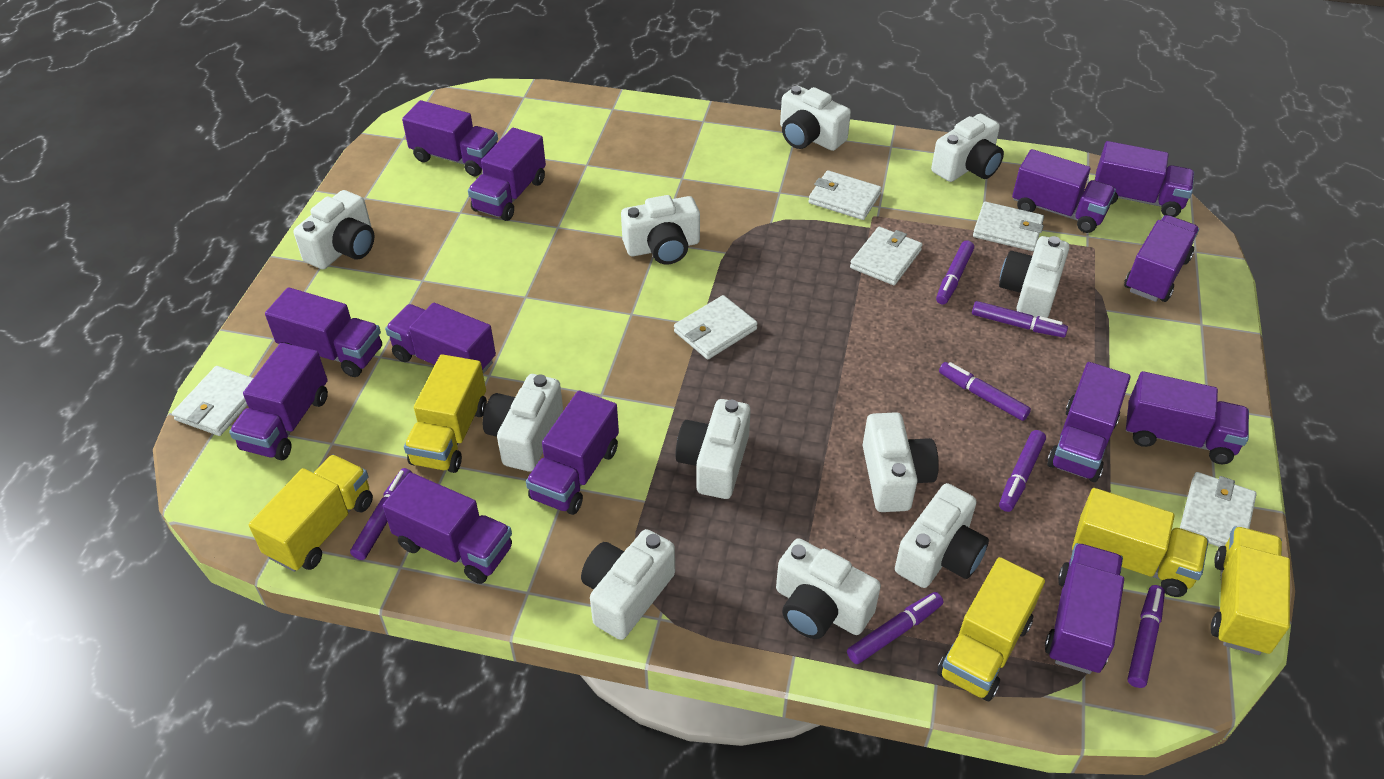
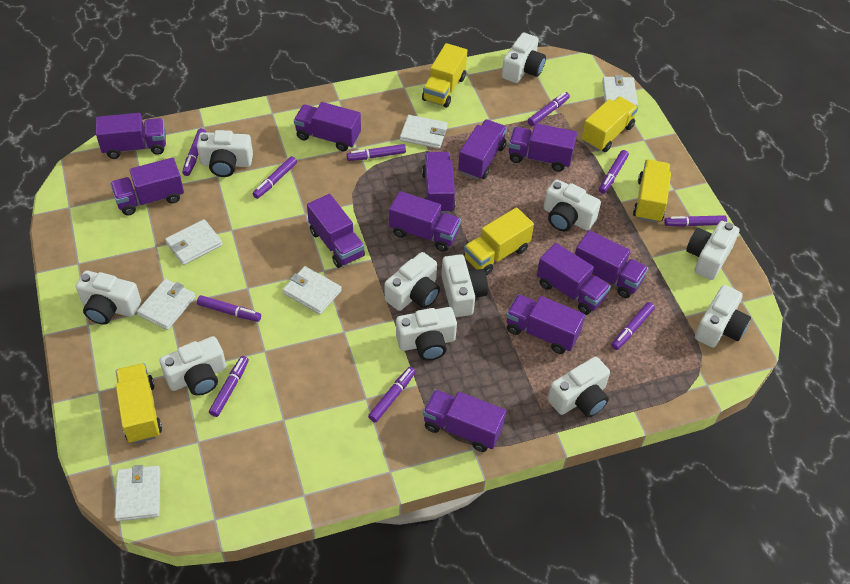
purple marker: [350,468,412,560] [847,592,943,664] [936,240,974,305] [939,362,1031,421] [972,301,1068,337] [999,430,1046,512] [1127,585,1165,688] = 7 -> [182,128,207,176] [197,295,261,322] [209,356,249,417] [253,156,297,199] [347,144,406,161] [368,367,416,422] [528,92,570,126] [599,150,629,194] [611,302,655,350] [664,215,727,227] = 10
purple truck: [229,343,328,460] [265,287,382,377] [383,472,512,584] [385,303,496,374] [402,100,498,176] [468,128,546,221] [526,391,619,515] [1012,149,1116,233] [1045,543,1124,674] [1047,362,1130,482] [1095,141,1194,217] [1124,215,1199,302] [1126,371,1249,464] = 13 -> [96,113,166,159] [110,158,184,216] [294,102,361,151] [307,194,365,268] [389,191,461,252] [422,152,455,214] [423,390,506,452] [458,119,507,180] [506,294,585,354] [509,123,577,172] [537,243,611,315] [575,230,648,298] = 12

